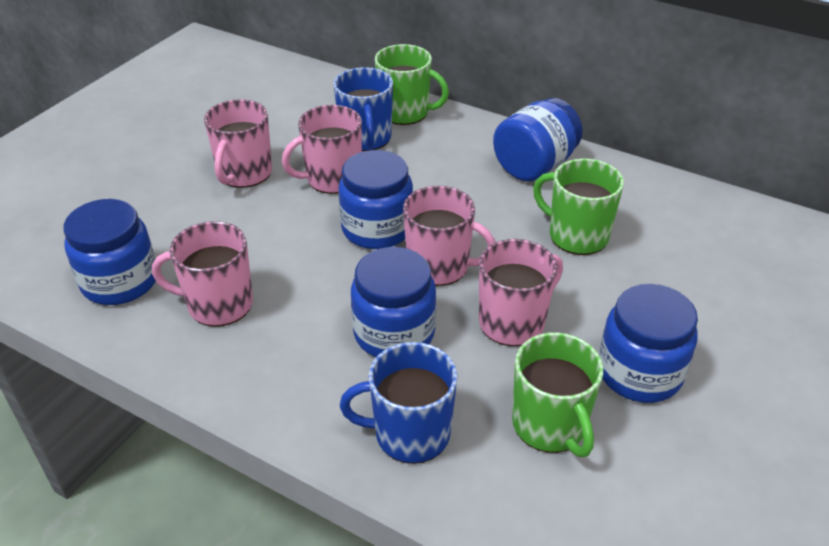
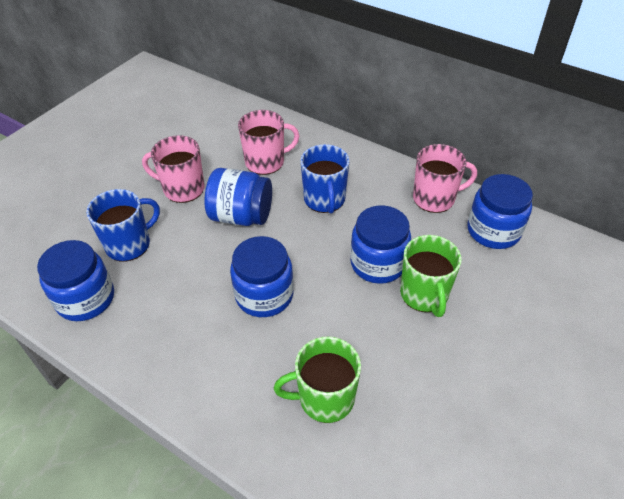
green mug: [375,44,449,125] [512,332,604,457] [533,158,624,255] = 3 -> [274,336,361,423] [400,235,461,317] = 2
pink mug: [152,221,253,327] [204,99,272,188] [282,105,362,194] [403,186,496,286] [479,239,563,346] = 5 -> [142,135,204,203] [238,110,299,175] [413,144,477,213] = 3

